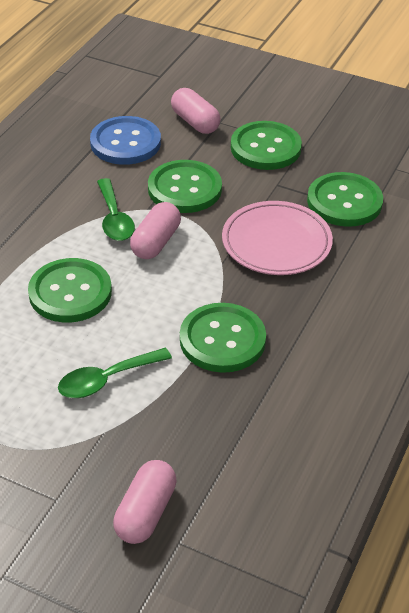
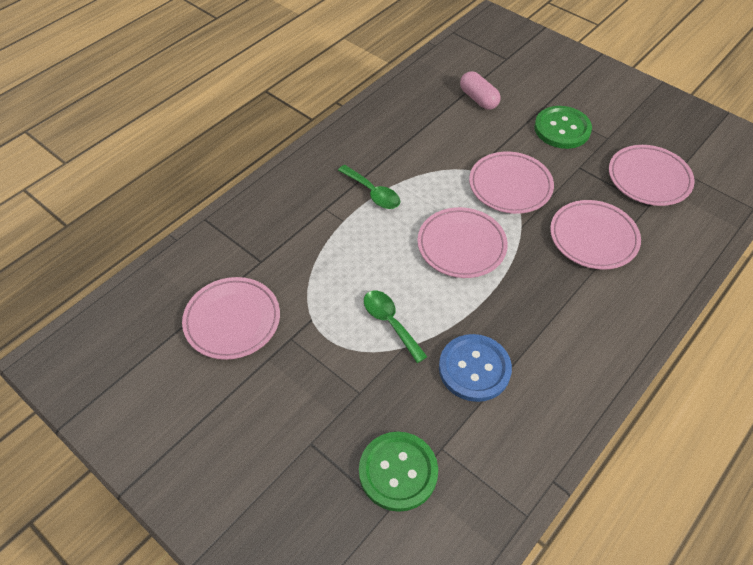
green button: [28,258,112,323] [148,160,222,213] [180,303,266,373] [231,121,302,170] [307,172,383,227] = 5 -> [359,432,438,512] [534,106,592,149] = 2
pink capsule: [113,460,177,544] [130,202,181,259] [171,88,221,134] = 3 -> [460,71,501,110] = 1
pink plate: [222,201,333,275] = 1 -> [182,277,280,360] [417,207,508,278] [469,152,554,214] [550,200,641,270] [609,145,695,206] = 5

